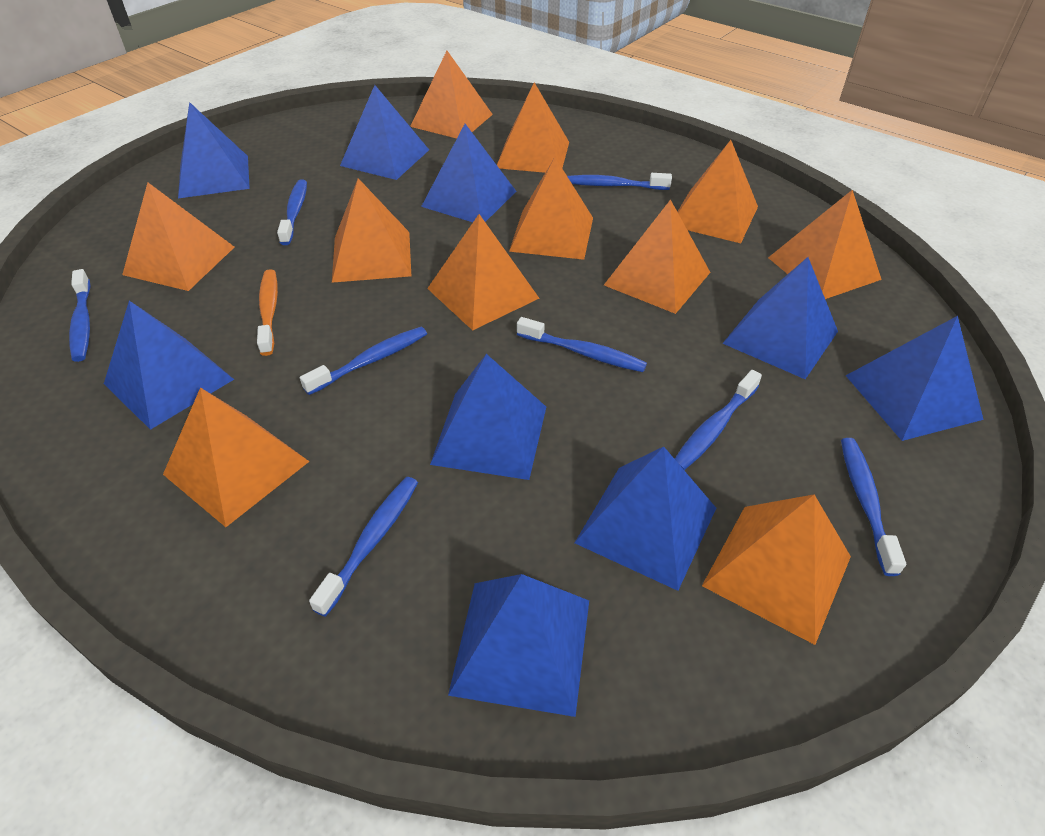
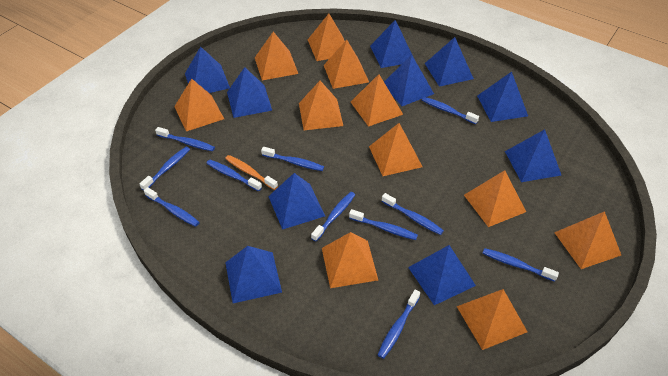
blue pyramid: [104,301,234,430] [178,102,250,198] [340,85,429,180] [421,124,516,222] [430,354,546,480] [448,574,589,717] [575,447,716,591] [722,257,838,379] [845,316,984,441] = 9 -> [185,46,230,93] [225,246,282,303] [227,67,272,118] [268,173,325,230] [370,20,413,68] [384,55,434,106] [408,245,476,305] [424,37,474,87] [477,72,528,122] [505,129,561,182] = 10
blue toothbrush: [69,269,91,362] [277,180,307,245] [300,327,427,395] [309,477,418,617] [517,317,647,372] [567,173,672,190] [675,370,762,470] [841,438,906,576] = 8 -> [140,146,190,191] [144,187,200,227] [155,127,215,151] [206,160,262,191] [261,147,324,171] [311,192,355,242] [349,209,418,240] [378,290,420,359] [382,193,444,235] [422,97,479,124] [482,248,559,282] = 11

